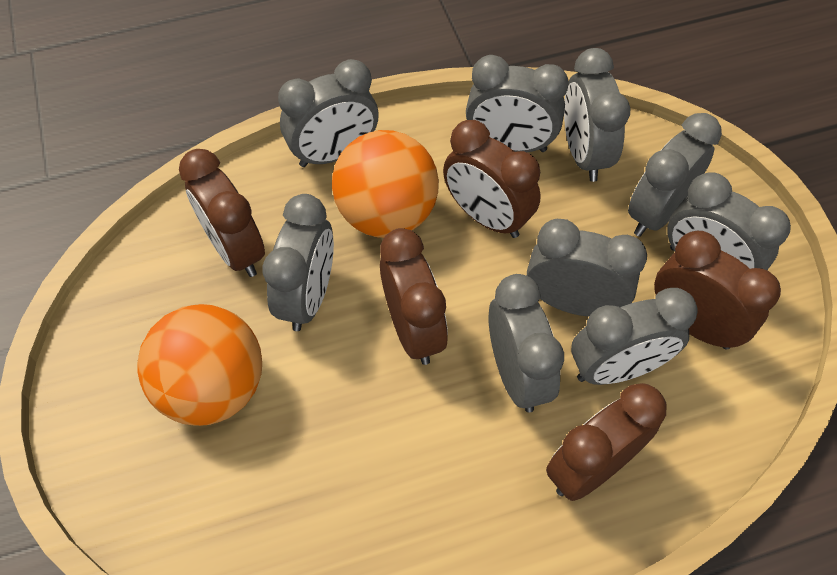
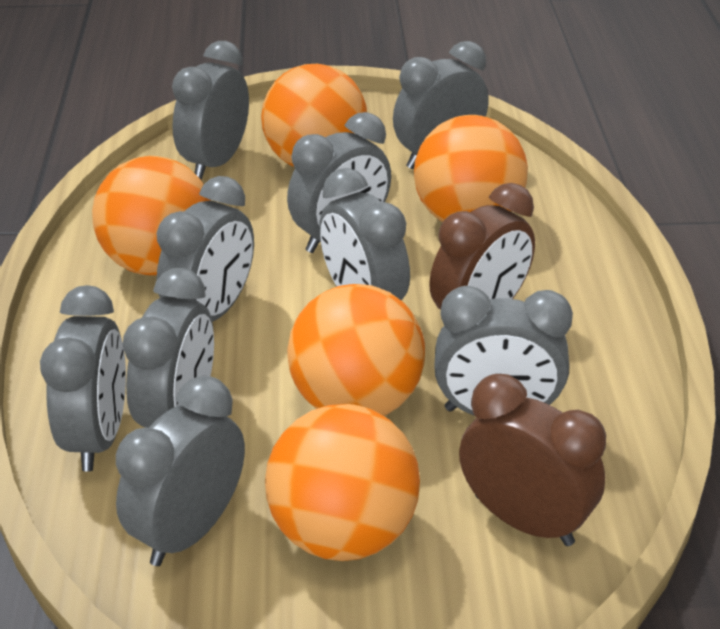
brown clock: [179,149,265,277] [380,228,448,365] [443,120,541,238] [546,383,666,501] [654,231,781,350] = 5 -> [429,183,535,310] [459,374,606,546] = 2
orange ball: [137,304,262,426] [332,130,439,238] = 2 -> [92,156,211,276] [261,64,367,167] [265,404,420,561] [287,284,425,416] [414,115,528,222] = 5

